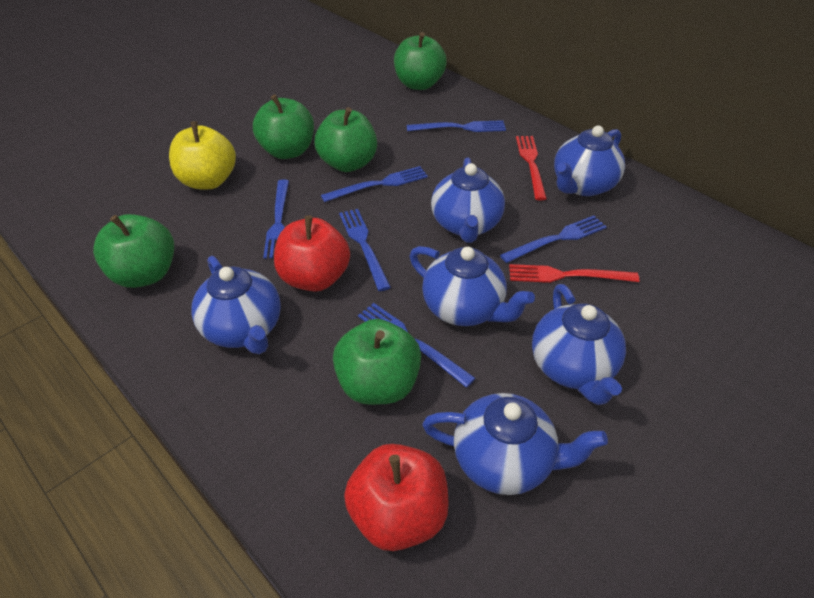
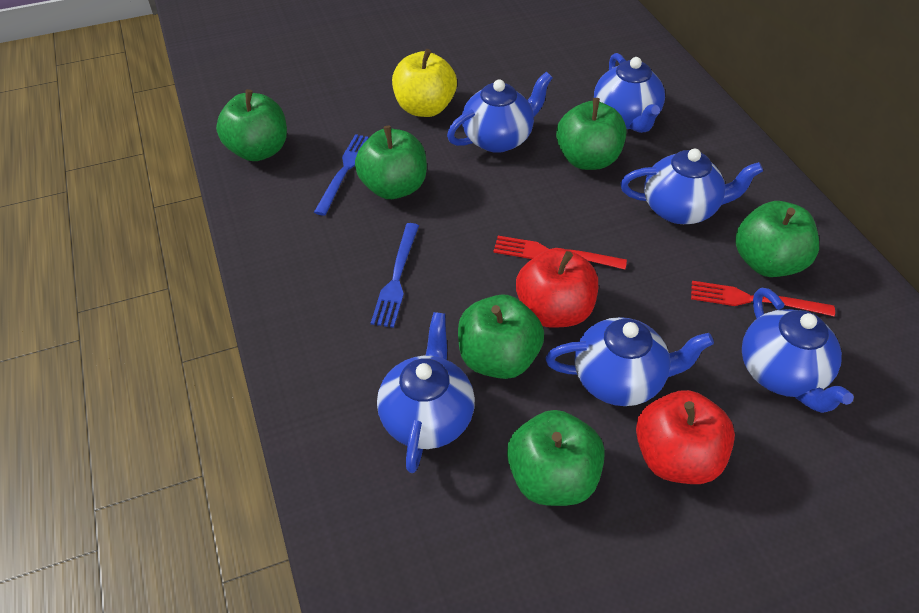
blue fork: [263,180,289,259] [321,166,428,202] [339,209,391,291] [358,303,475,388] [407,120,506,132] [500,216,607,263] = 6 -> [314,134,368,216] [371,223,419,328] = 2
green apple: [93,214,174,288] [253,94,314,159] [314,107,377,172] [333,319,421,405] [394,32,447,90] = 5 -> [216,89,287,161] [355,126,427,199] [458,294,544,379] [507,410,605,506] [556,98,627,170] [735,201,819,277] = 6

